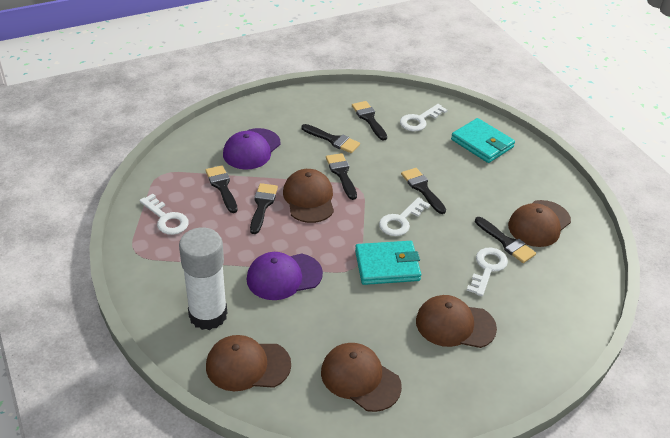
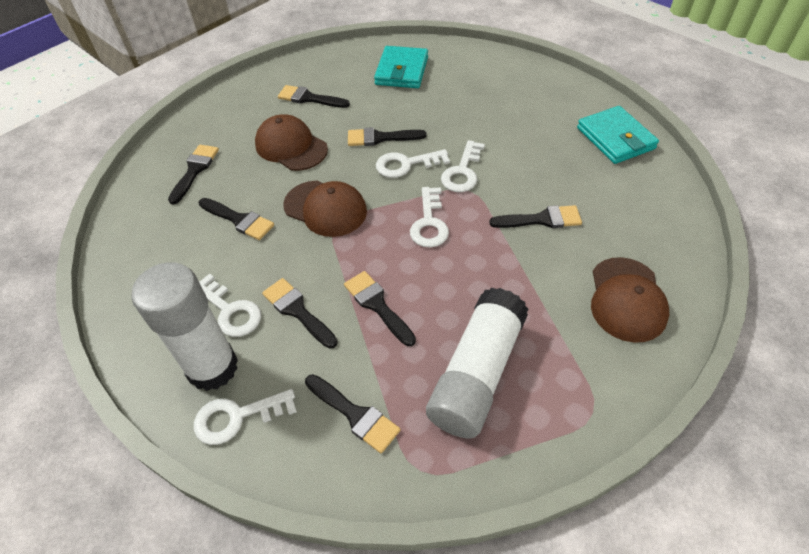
black brush: [205,165,238,213] [250,183,278,234] [301,124,360,153] [326,153,357,200] [352,101,387,141] [401,168,446,214] [475,217,536,263] = 7 -> [168,145,219,205] [199,198,274,240] [262,278,338,349] [278,85,350,108] [305,374,401,453] [344,271,416,346] [348,127,427,146] [489,205,582,228] = 8
brown cap: [206,335,291,391] [283,169,334,223] [321,343,402,412] [416,295,497,348] [508,200,571,247] = 5 -> [255,114,328,171] [283,181,367,237] [591,257,669,343] = 3
purple cap: [223,128,280,170] [246,252,323,300] = 2 -> none = 0
white glue stick: [179,228,227,330] = 1 -> [132,262,238,391] [426,288,528,439] = 2
white key: [139,193,189,235] [379,197,430,236] [400,104,447,131] [467,247,508,296] = 4 -> [194,389,297,445] [199,274,261,337] [376,149,450,178] [410,187,449,248] [441,140,485,192] = 5

